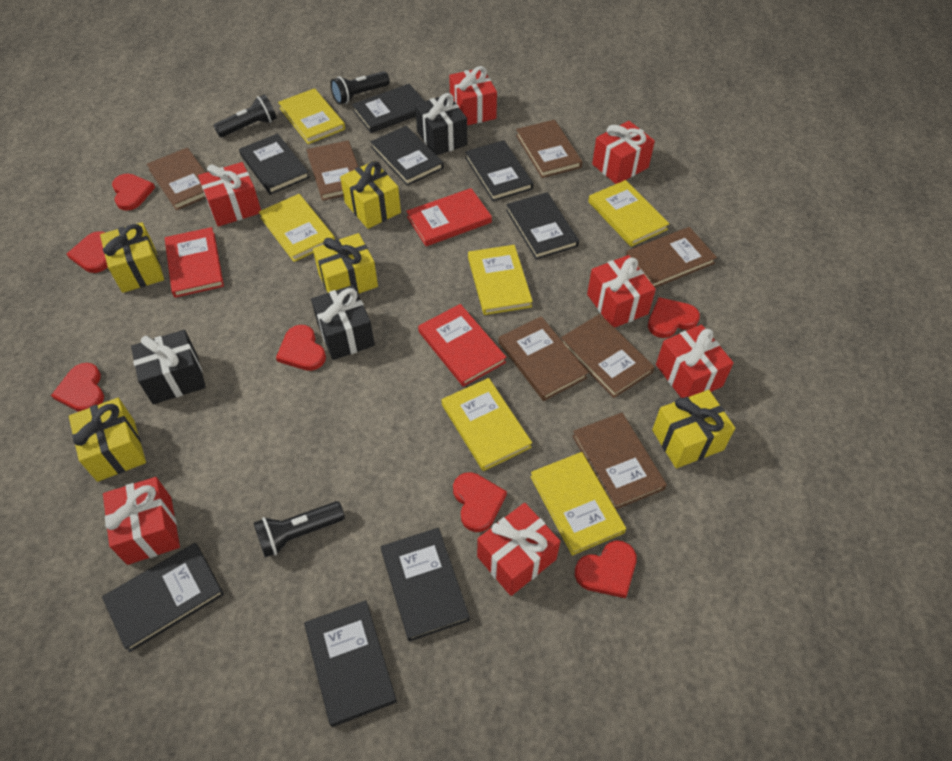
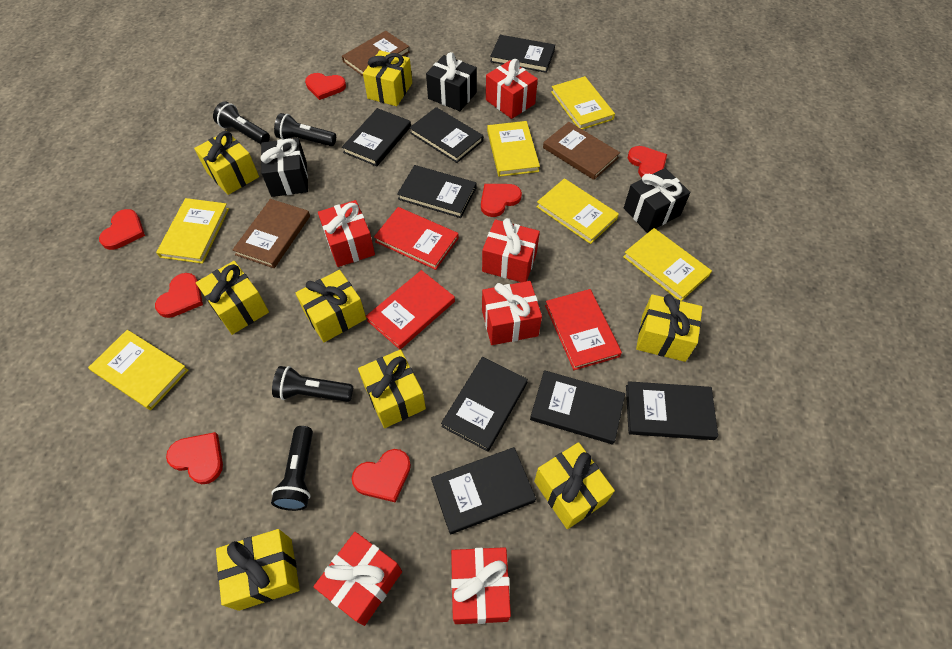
black flashlight: [213,94,277,137] [254,501,345,558] [330,71,390,104] = 3 -> [213,101,270,144] [271,426,313,511] [272,366,353,402] [274,113,336,146] = 4
brown book: [147,148,206,210] [307,140,358,201] [498,316,588,401] [516,120,582,178] [561,314,655,398] [572,413,667,509] [626,227,717,288] = 7 -> [232,199,310,268] [342,31,410,76] [543,122,620,180] = 3
red gift: [103,477,180,565] [198,162,261,227] [449,66,497,125] [477,503,560,596] [587,255,656,328] [592,121,655,184] [656,324,734,398] = 7 -> [313,532,402,626] [318,200,375,267] [451,547,511,624] [482,218,540,282] [482,281,542,345] [486,59,538,119] = 6
yellow gift: [69,398,146,482] [100,222,164,293] [313,233,378,294] [340,161,401,229] [652,390,735,468] = 5 -> [194,131,259,195] [196,261,269,335] [216,529,300,611] [296,270,366,342] [358,349,426,428] [363,50,412,106] [534,442,615,529] [636,294,702,362] = 8

